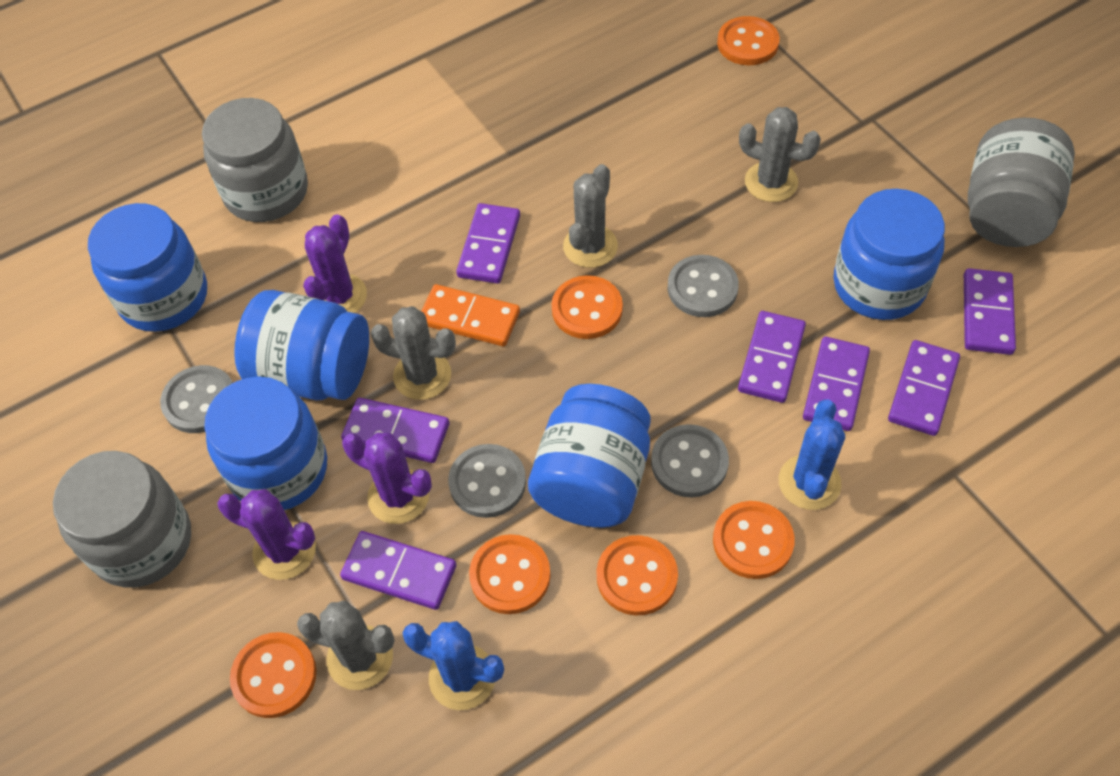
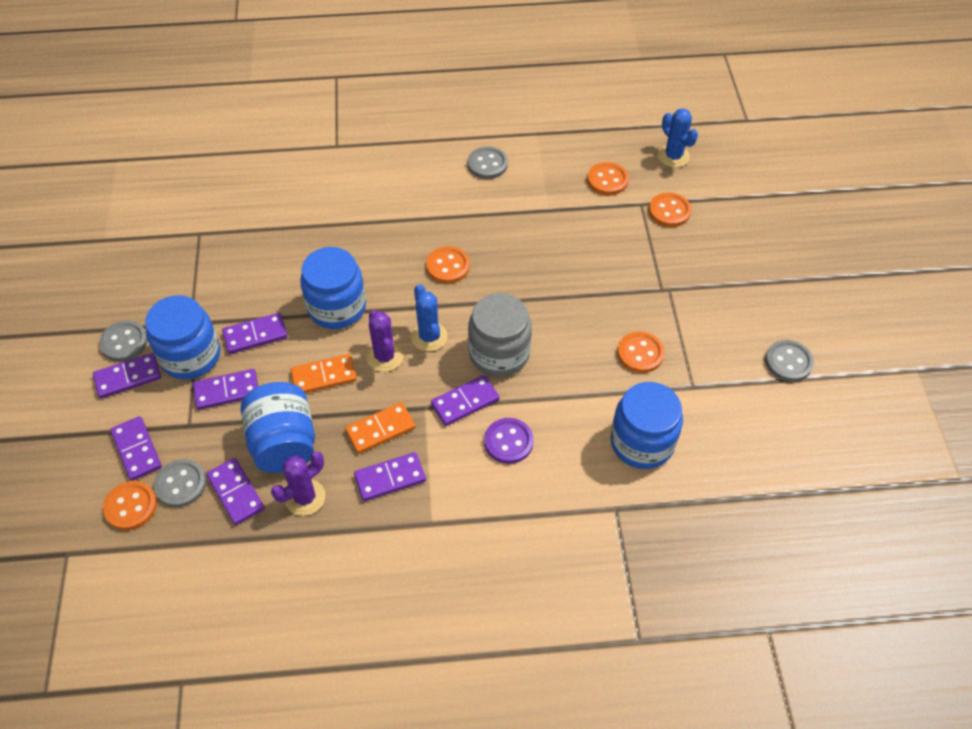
blue jar: [88,203,207,332] [204,376,327,510] [234,290,369,400] [528,384,651,528] [833,189,945,320] = 5 -> [145,295,220,380] [241,382,315,473] [300,247,366,329] [610,382,683,469] = 4
grey cactus: [297,601,395,690] [371,306,456,400] [563,164,618,268] [739,107,821,202] = 4 -> none = 0
grey jar: [53,451,191,588] [202,98,308,222] [968,118,1075,247] = 3 -> [468,293,532,377] = 1
orange button: [230,632,317,718] [469,534,551,614] [552,275,623,339] [597,535,678,615] [713,501,795,579] [717,16,780,65] = 6 -> [103,481,157,530] [426,246,470,284] [587,162,629,195] [617,331,665,373] [649,192,691,227] = 5
orange domino: [421,284,520,346] = 1 -> [290,354,357,393] [345,402,415,454] = 2
purple button: none = 0 -> [484,418,534,464] = 1
purple cactus: [217,489,316,580] [303,214,367,313] [342,432,432,524] = 3 -> [271,452,325,516] [366,310,403,372] = 2

